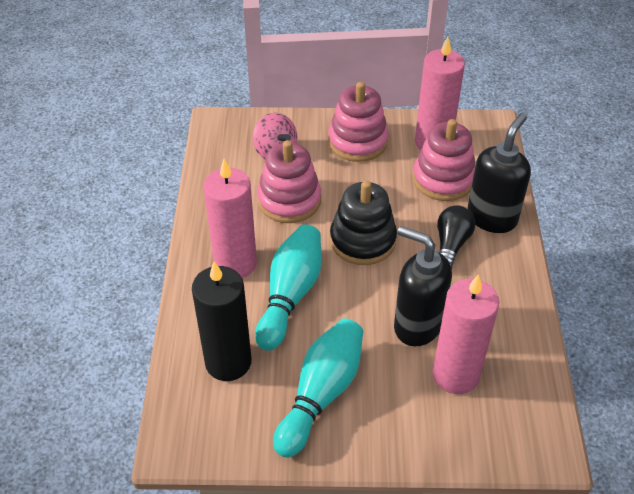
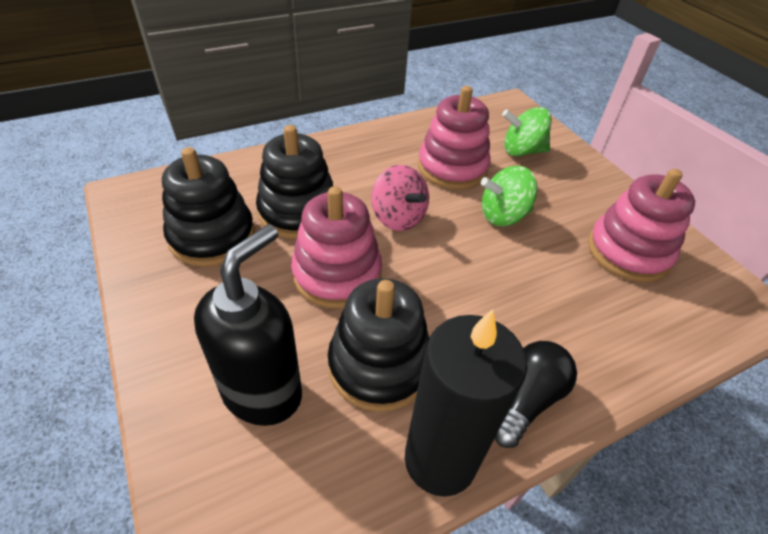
black soap dispenser: [394,226,452,346] [467,113,531,233] = 2 -> [194,224,302,426] = 1
black stacking toy: [330,181,397,265] = 1 -> [162,147,255,267] [256,125,333,239] [328,278,429,412] = 3
green spinning top: none = 0 -> [481,166,537,226] [502,107,552,157] = 2
pink candle: [203,159,257,278] [415,37,465,150] [432,274,499,394] = 3 -> none = 0
turquoise bowling pin: [255,224,322,351] [273,319,363,458] = 2 -> none = 0

